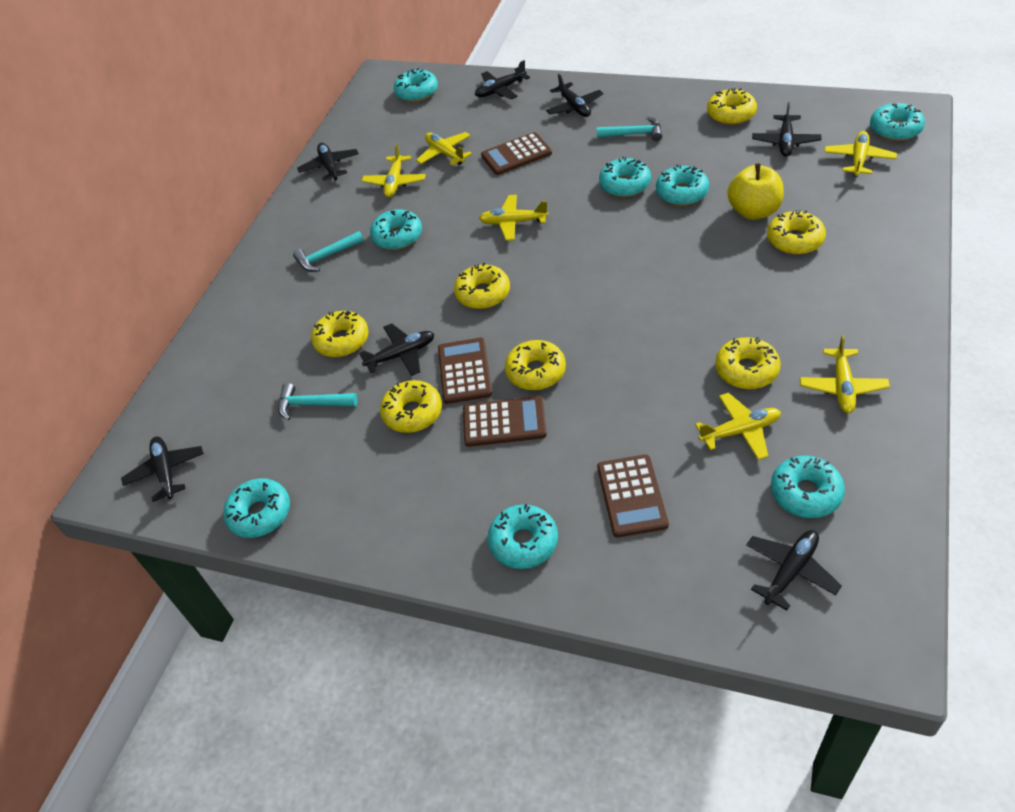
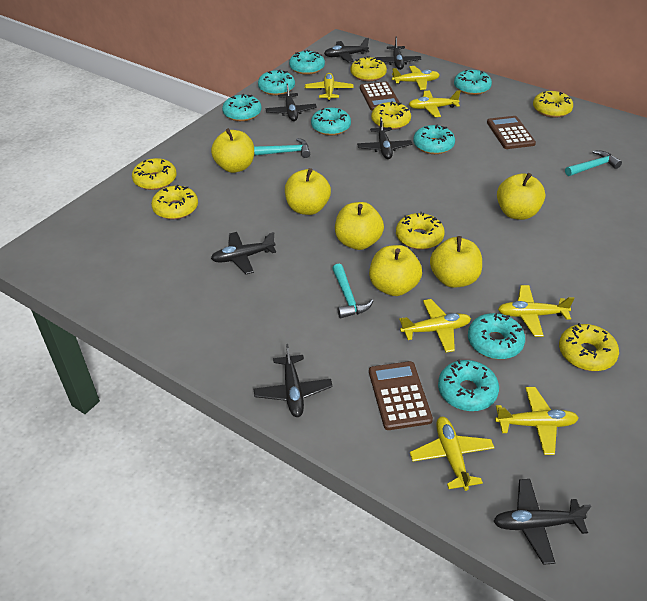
brown calculator: [438,338,492,404] [463,396,547,447] [481,132,552,175] [597,454,669,537] = 4 -> [360,82,400,111] [369,361,433,430] [487,116,536,149] = 3
yellow apple: [727,163,784,220] = 1 -> [211,128,254,173] [285,168,331,215] [335,202,384,250] [369,245,422,296] [430,236,482,288] [497,173,545,220] = 6
yellow plane: [362,144,426,198] [416,132,472,166] [479,195,548,241] [695,393,781,460] [800,335,890,413] [824,131,897,177] = 6 -> [305,73,354,101] [392,66,440,90] [399,299,471,352] [409,90,461,117] [410,417,494,491] [495,387,578,455] [498,285,574,337] = 7

